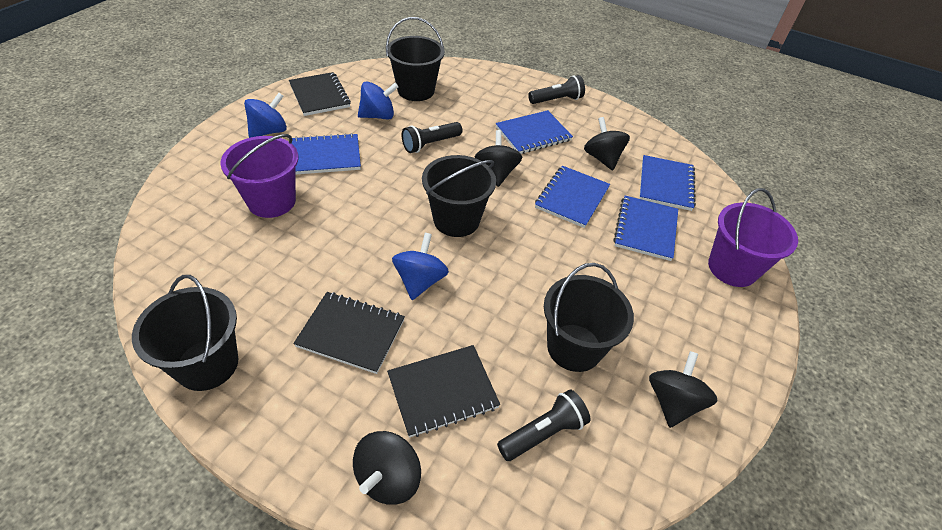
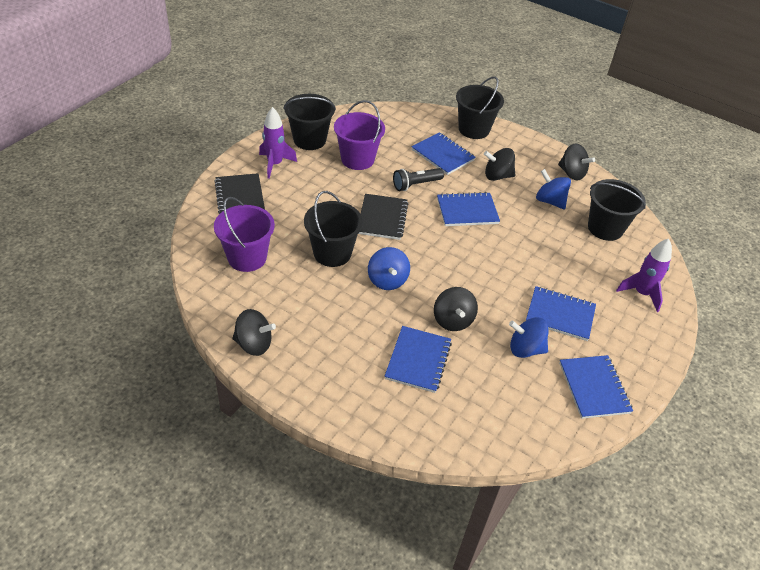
black flashlight: [402,122,462,153] [497,389,591,461] [528,75,585,104] = 3 -> [393,168,444,191] = 1
black notebook: [289,72,351,116] [293,292,405,374] [387,345,500,438] = 3 -> [214,173,265,214] [358,194,408,240] = 2
purple rocket: none = 0 -> [259,107,297,179] [616,239,672,312] = 2

